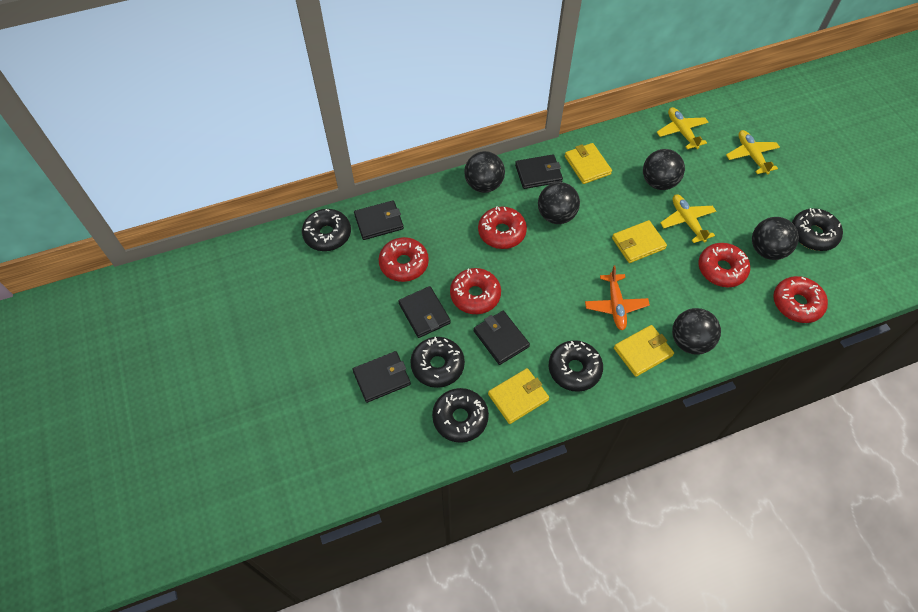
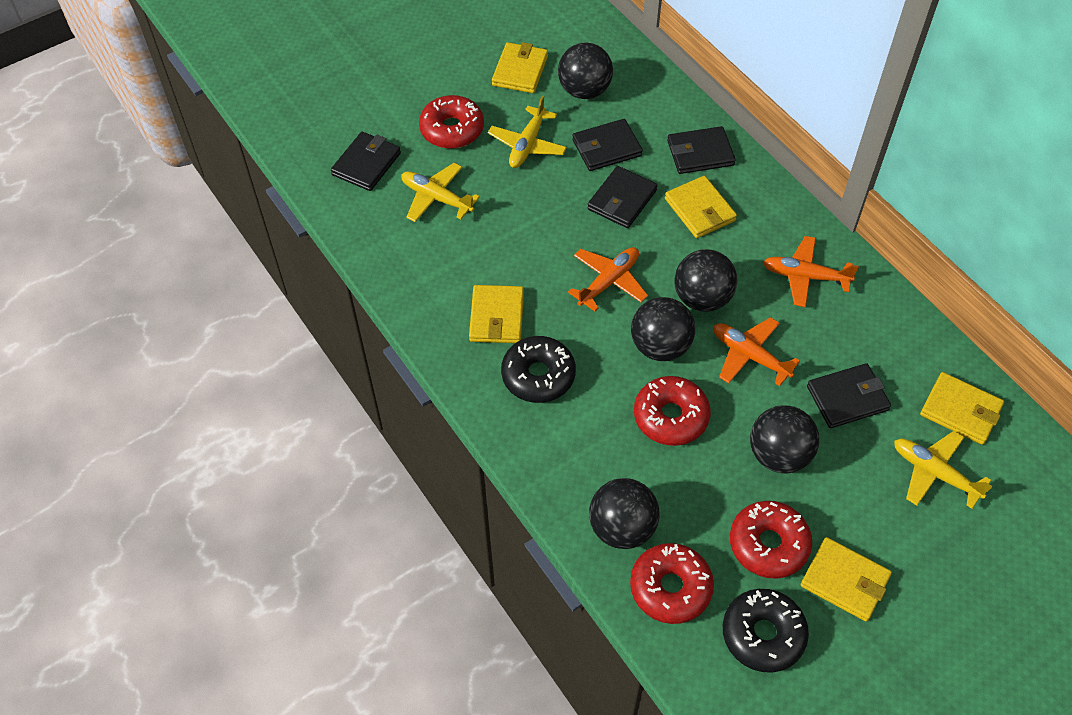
black donut: [302,209,351,251] [410,337,465,388] [432,388,489,443] [549,340,603,392] [792,208,843,251] = 5 -> [501,336,576,403] [723,589,809,673] = 2
orange plane: [585,265,650,330] = 1 -> [568,247,648,311] [713,317,800,386] [763,236,859,307] = 3
red donut: [379,237,429,282] [450,268,501,314] [478,206,527,249] [698,243,750,287] [773,276,828,323] = 5 -> [419,95,484,149] [630,543,714,624] [634,376,711,446] [730,501,812,579] = 4
yellow wallet: [488,368,549,424] [565,143,612,184] [612,220,667,263] [614,325,674,377] = 4 -> [469,285,524,343] [492,42,548,93] [665,176,737,238] [801,537,892,622] [920,372,1004,445] = 5

